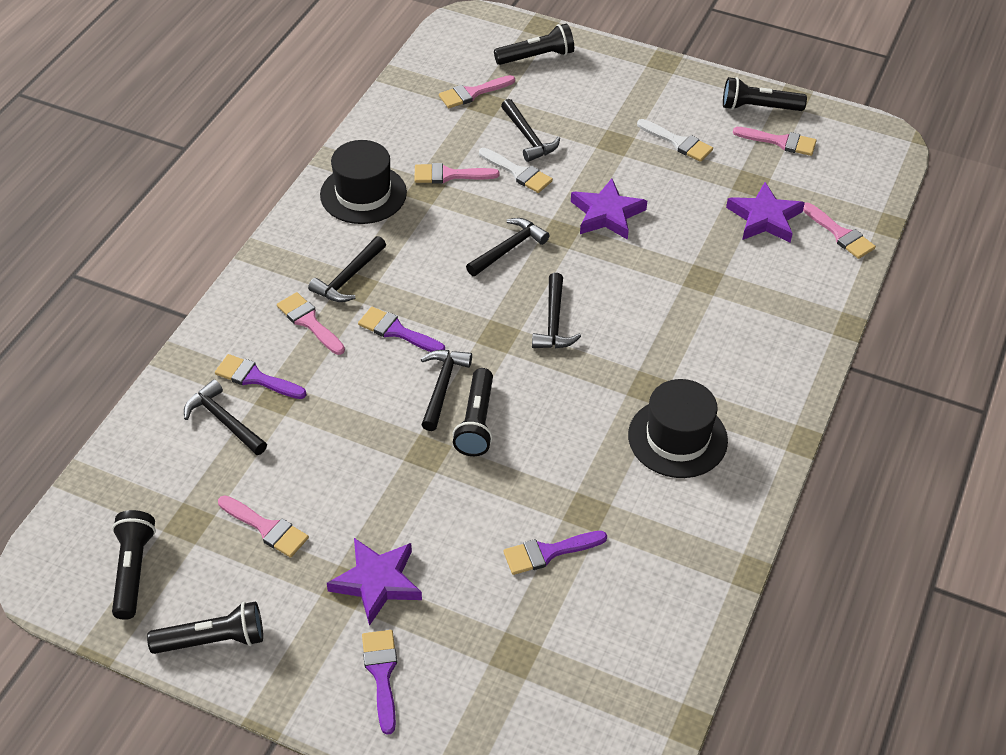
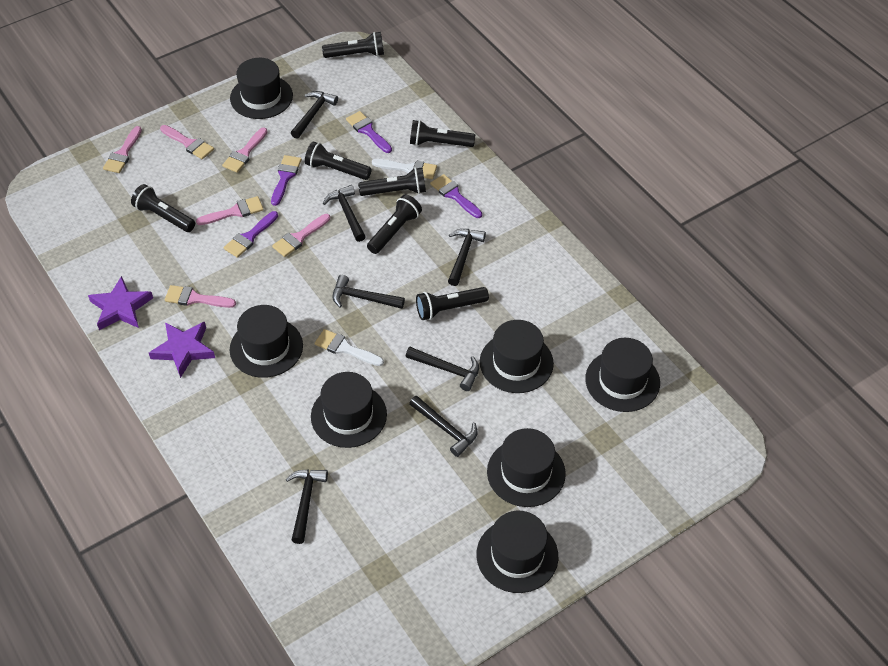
black flashlight: [112,510,156,620] [147,601,263,654] [453,368,493,456] [494,23,574,65] [723,77,807,111] = 5 -> [131,184,195,232] [305,141,372,180] [322,32,384,58] [358,167,426,196] [367,194,422,254] [410,120,475,147] [416,287,489,320] = 7
black hammer: [184,379,267,455] [308,236,386,302] [421,350,472,431] [466,218,550,276] [501,99,560,162] [532,273,581,348] = 6 -> [286,470,328,544] [291,91,338,139] [323,185,366,242] [332,275,405,309] [406,347,479,391] [409,396,478,457] [448,229,486,286] = 7
black hat: [320,140,407,224] [628,379,728,478] = 2 -> [230,58,293,119] [230,305,303,378] [311,372,387,448] [476,511,558,593] [480,320,554,393] [487,428,566,507] [585,338,660,412] = 7
purple star: [327,538,422,626] [571,178,647,240] [726,182,805,243] = 3 -> [88,276,153,330] [149,322,215,378] = 2

